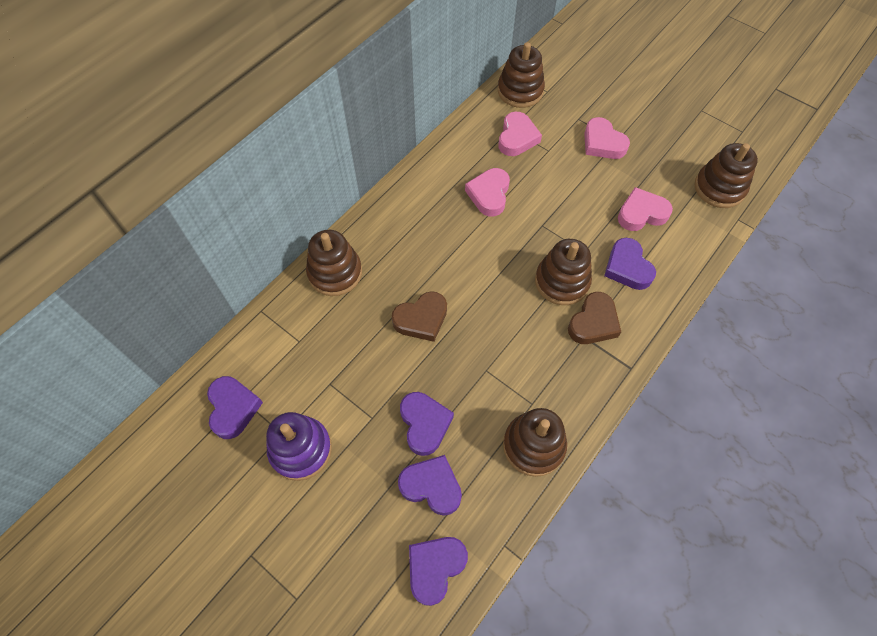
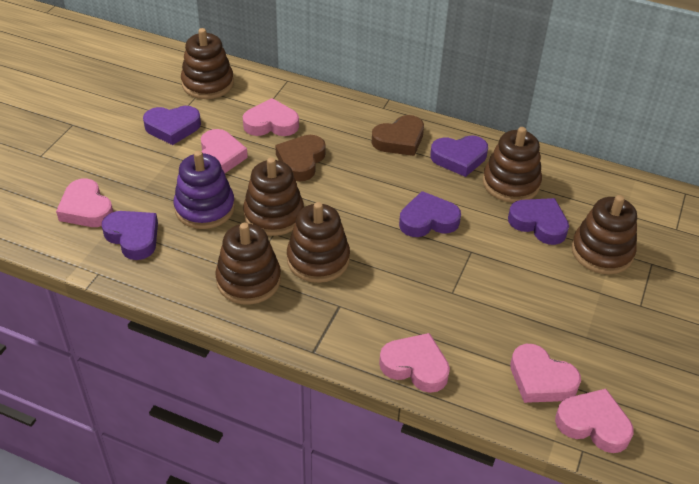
brown stacking toy: [306,230,362,296] [498,42,545,108] [503,408,567,477] [535,239,592,305] [695,143,758,208] = 5 -> [181,28,234,99] [215,223,281,305] [243,157,304,236] [287,202,350,283] [483,127,542,203] [571,195,637,274] = 6
pink heart: [465,168,510,216] [498,112,542,156] [584,117,630,159] [618,187,673,231] = 4 -> [56,179,113,227] [201,129,248,173] [243,98,299,136] [379,333,450,393] [510,344,581,403] [555,389,634,453] = 6

